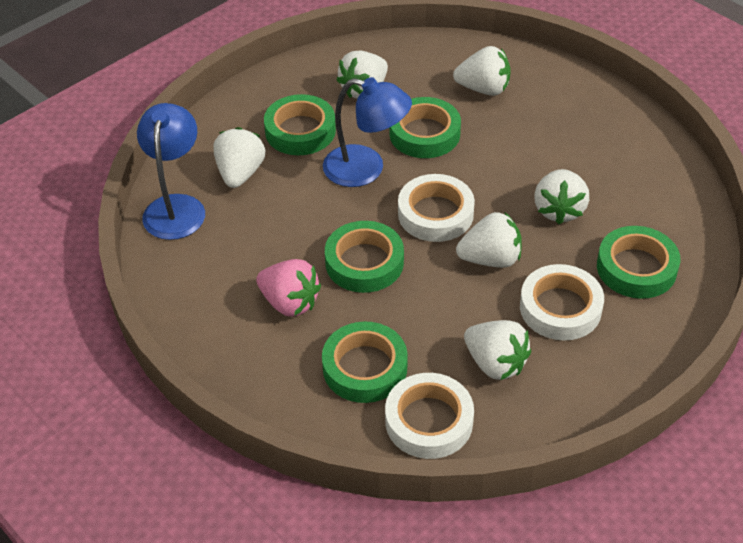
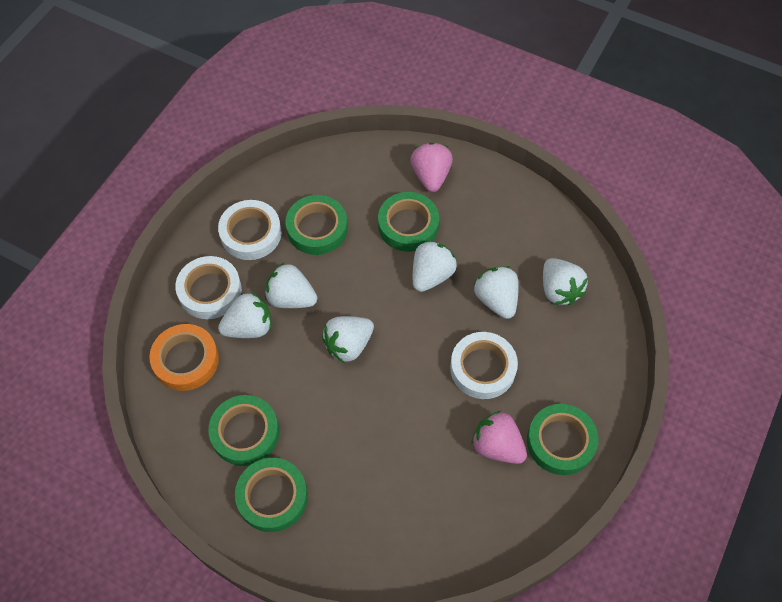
blue lamp: [137,103,205,240] [323,77,412,187] = 2 -> none = 0
orange tape: none = 0 -> [149,324,219,391] = 1
pink strawberry: [256,259,321,317] = 1 -> [410,143,453,192] [471,411,527,464] = 2

